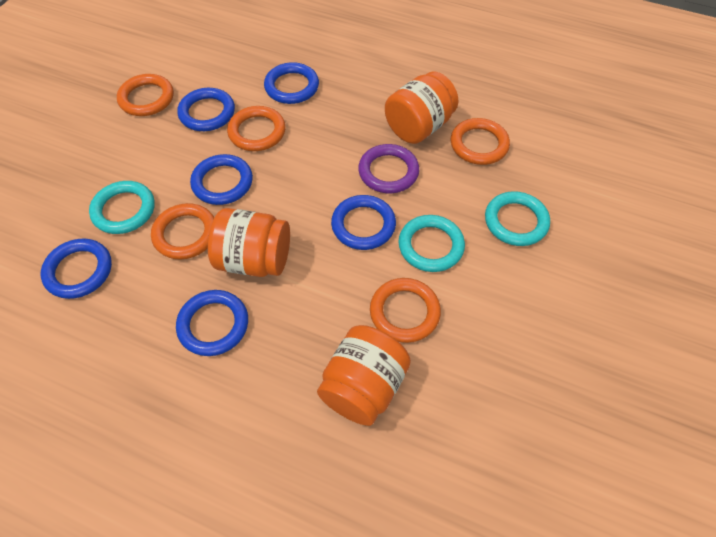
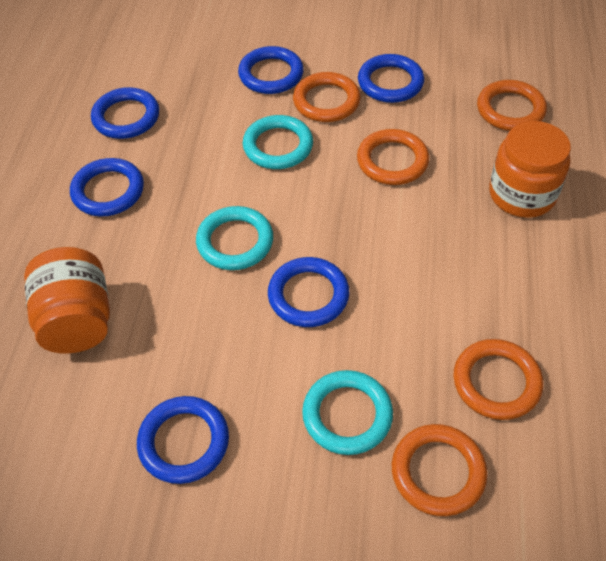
orange jar: [208,208,290,277] [317,325,411,426] [385,72,458,144] = 3 -> [24,247,110,354] [489,121,571,218] = 2
purple ring: [358,144,419,193] = 1 -> none = 0

